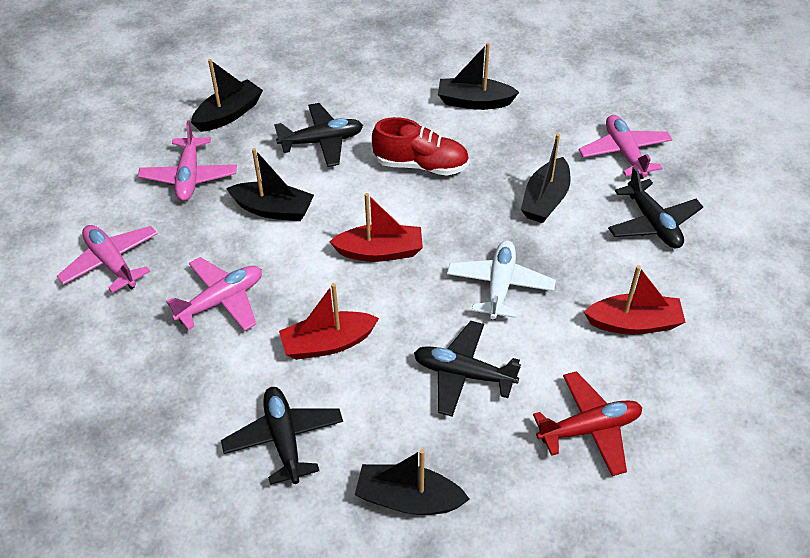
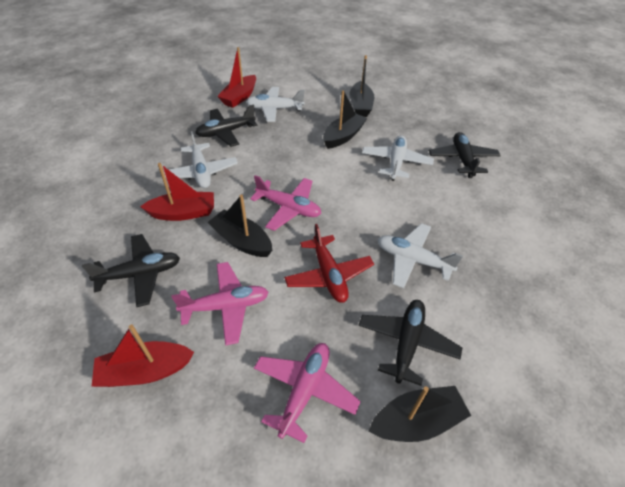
black boat: [191,59,263,132] [226,148,314,221] [355,449,470,515] [438,43,519,110] [521,133,571,223] = 5 -> [208,194,272,257] [323,90,367,149] [349,55,374,117] [369,386,471,442] = 4
pink plane: [57,225,157,293] [138,120,237,201] [166,257,262,331] [579,115,673,179] = 4 -> [171,262,269,346] [250,175,321,231] [254,343,361,443] = 3
red shoe: [372,117,469,176] = 1 -> none = 0
white plane: [447,240,556,320] = 1 -> [163,131,238,188] [246,87,305,122] [362,135,434,181] [377,223,463,288] = 4

